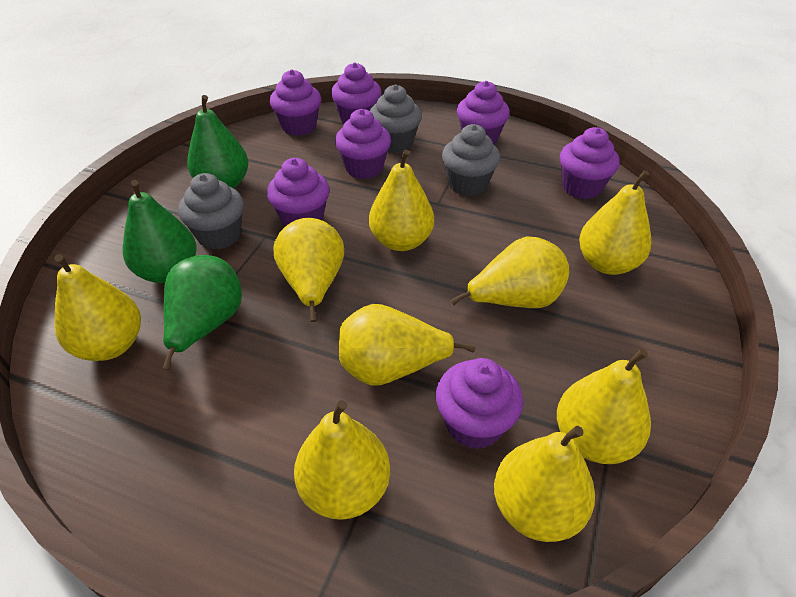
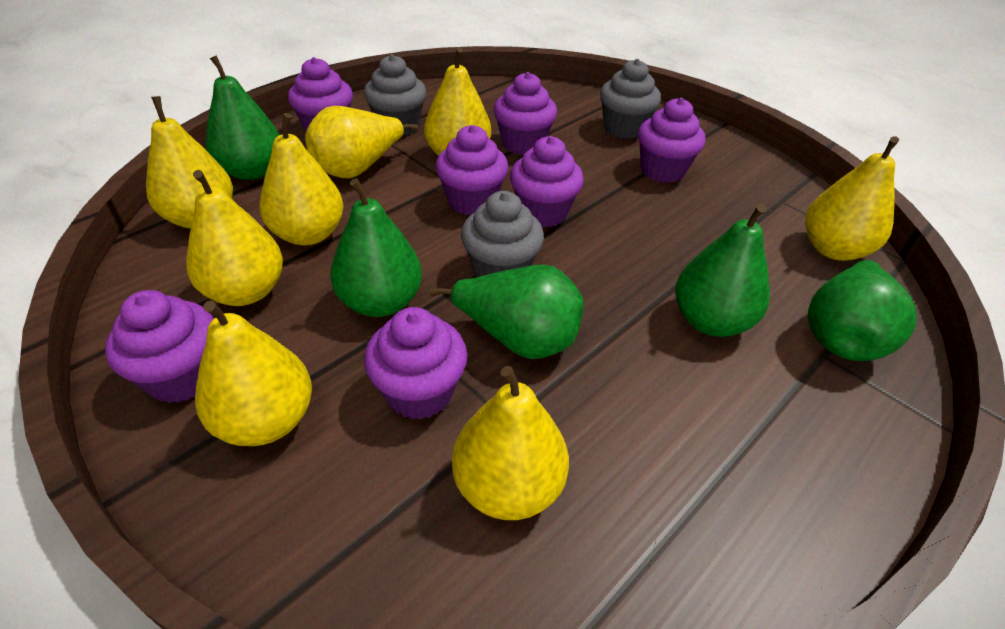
green pear: [122,180,196,283] [162,255,242,370] [187,95,248,188] = 3 -> [206,55,280,180] [330,179,422,317] [429,264,584,359] [675,204,770,337] [808,258,917,361] = 5
yellow pear: [54,254,141,361] [273,218,344,322] [294,400,390,520] [339,304,475,386] [369,150,434,251] [450,236,569,308] [494,426,595,542] [557,348,651,464] [579,170,651,275] = 9 -> [146,96,233,229] [186,170,283,306] [195,301,312,446] [260,113,344,245] [305,106,418,178] [424,47,491,156] [452,366,569,520] [805,136,899,261] = 8

